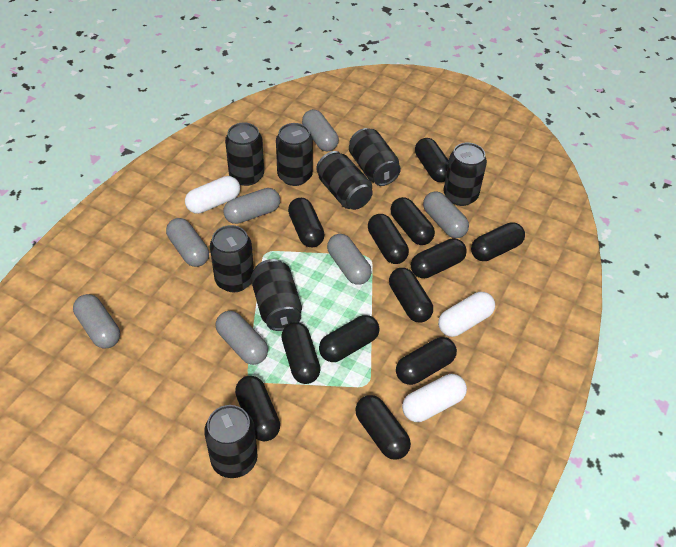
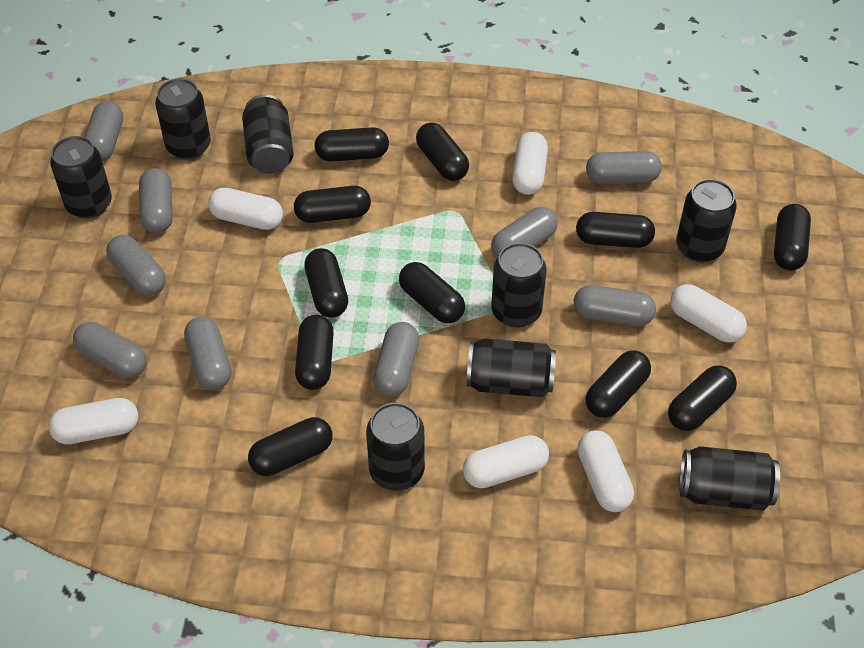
black capsule: [235,376,280,441] [281,322,321,384] [288,198,325,247] [319,315,379,362] [355,395,411,460] [368,214,409,264] [389,268,433,322] [390,197,435,245] [396,337,457,385] [411,238,467,278] [415,138,449,182] [471,222,525,261] = 12 -> [248,417,332,476] [294,186,371,223] [295,315,334,390] [304,248,348,318] [315,127,389,161] [399,262,465,323] [416,122,469,181] [576,212,655,248] [586,350,651,418] [668,365,737,431] [774,204,811,270] = 11
grey capsule: [73,294,120,348] [166,218,209,267] [216,311,268,365] [223,188,280,224] [302,109,339,152] [327,234,372,285] [423,191,469,238] = 7 -> [73,322,147,378] [84,101,123,162] [106,235,166,296] [139,168,173,233] [184,317,231,390] [373,322,419,397] [491,207,558,258] [574,285,656,326] [586,151,662,184] = 9
white capsule: [185,176,240,214] [402,374,467,422] [438,292,495,337] = 3 -> [48,398,138,444] [208,188,283,230] [463,435,549,488] [512,132,548,195] [577,430,634,512] [670,284,747,343] = 6

